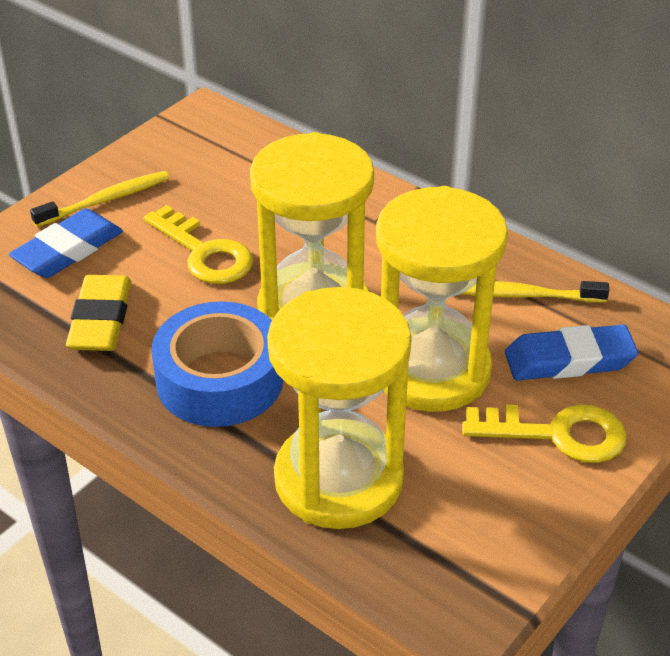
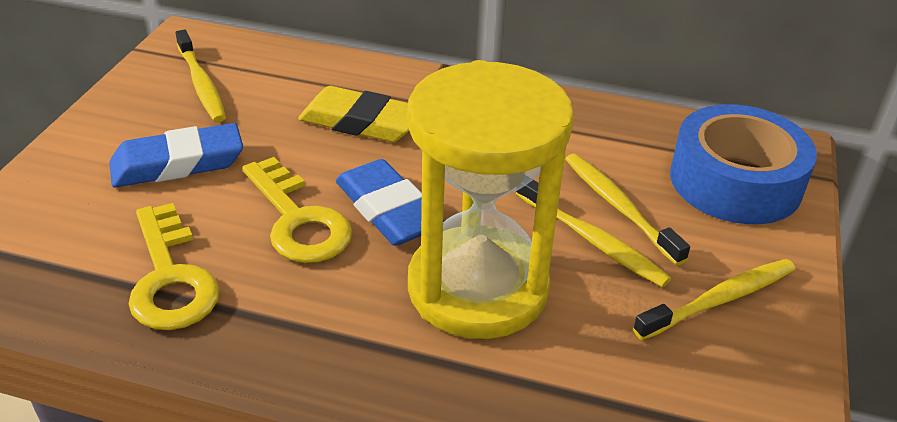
yellow hourglass: [250,132,374,320] [267,287,412,529] [376,186,508,412] = 3 -> [407,60,574,339] = 1
yellow toothbrush: [30,171,169,227] [461,281,609,302] = 2 -> [176,30,226,122] [516,180,671,287] [565,154,690,265] [633,259,795,340] = 4

